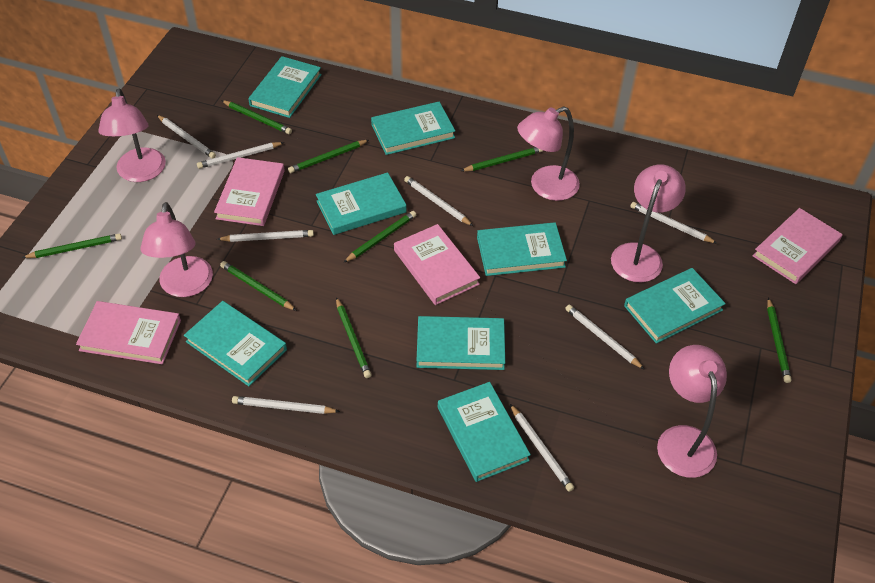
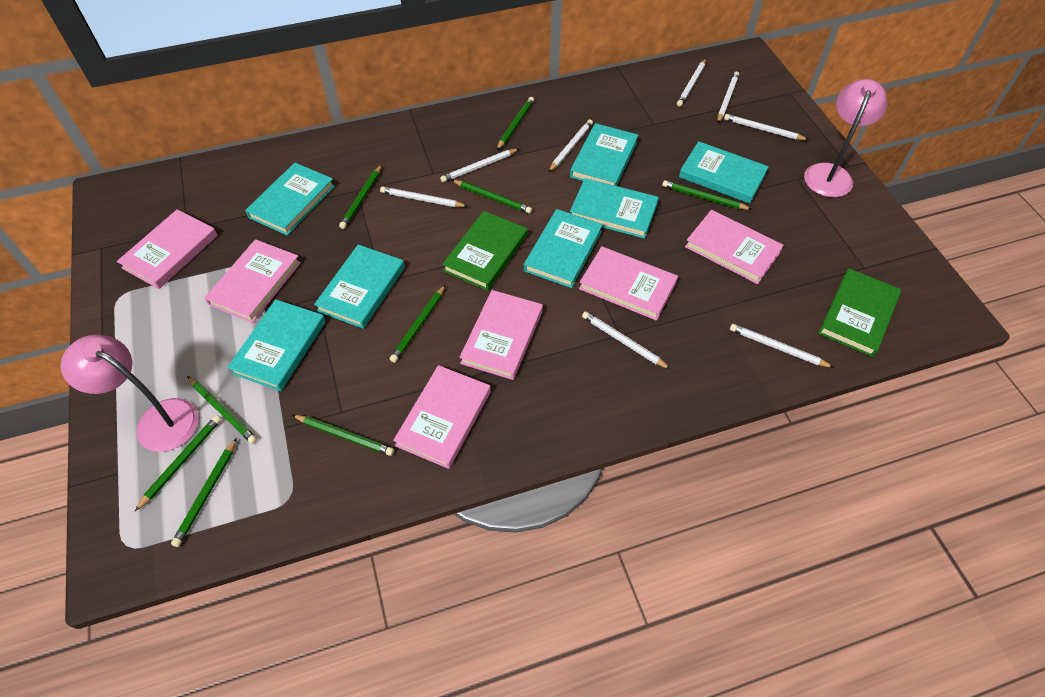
green book: none = 0 -> [442,211,528,291] [818,268,901,357] = 2
green pencil: [22,233,122,258] [220,261,297,311] [221,100,292,134] [288,140,369,173] [336,297,371,378] [343,211,416,263] [461,147,543,171] [767,298,792,383] = 8 -> [135,415,221,511] [171,438,237,547] [187,376,257,444] [292,415,394,456] [339,164,382,229] [390,285,445,363] [452,180,532,214] [496,97,534,151] [662,180,752,210] = 9
pink book: [76,301,181,364] [214,157,285,226] [394,224,480,305] [753,208,843,284] = 4 -> [117,209,218,289] [204,239,301,323] [393,365,491,469] [459,290,543,380] [579,246,678,321] [685,210,784,284] = 6
pink lamp: [98,89,166,182] [140,202,213,297] [517,106,580,201] [611,164,686,282] [657,345,727,478] = 5 -> [61,335,199,452] [804,79,887,197] = 2
turquoise book: [184,301,287,386] [248,56,322,118] [316,172,407,235] [371,102,455,155] [417,316,505,370] [438,382,531,482] [477,222,567,276] [624,268,726,344] = 8 -> [227,299,326,391] [245,163,335,235] [314,245,405,329] [524,209,603,288] [570,123,639,186] [570,178,659,239] [679,141,769,204] = 7

